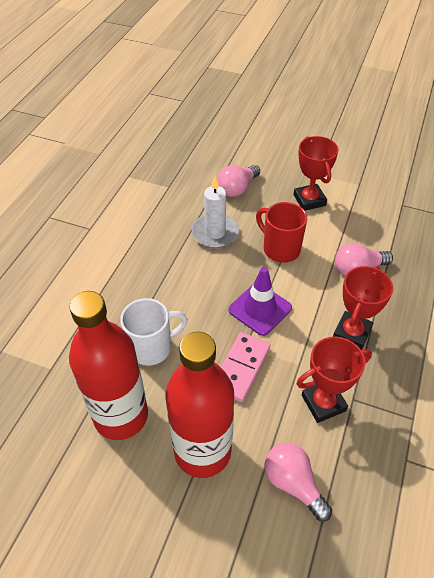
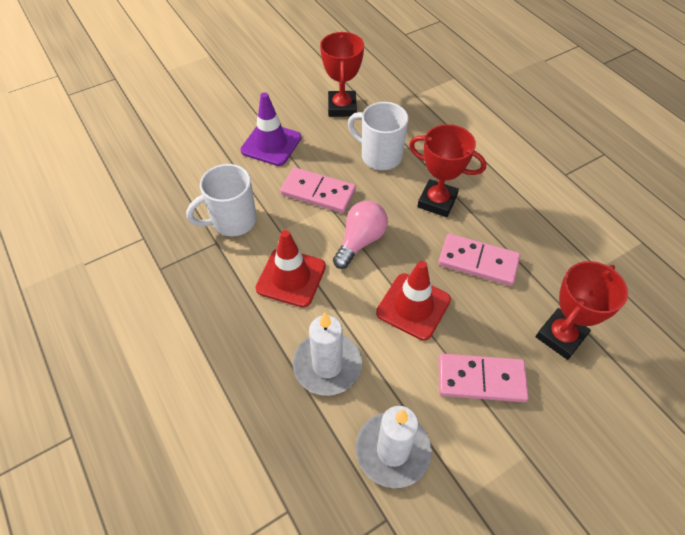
pink domino: [221,332,271,402] = 1 -> [280,167,356,213] [438,233,520,286] [438,353,529,402] = 3
pink light bulb: [217,165,260,197] [265,443,332,521] [335,243,393,276] = 3 -> [333,201,388,269] = 1
red bottle: [69,291,148,440] [165,332,234,478] = 2 -> none = 0
red mug: [256,202,308,262] = 1 -> none = 0
red traffic cone: none = 0 -> [255,230,326,307] [376,261,451,341] = 2
white candle: [191,176,239,248] = 1 -> [293,312,362,396] [356,406,432,488] = 2
white mug: [120,298,188,366] = 1 -> [186,164,257,236] [348,102,408,170] = 2

